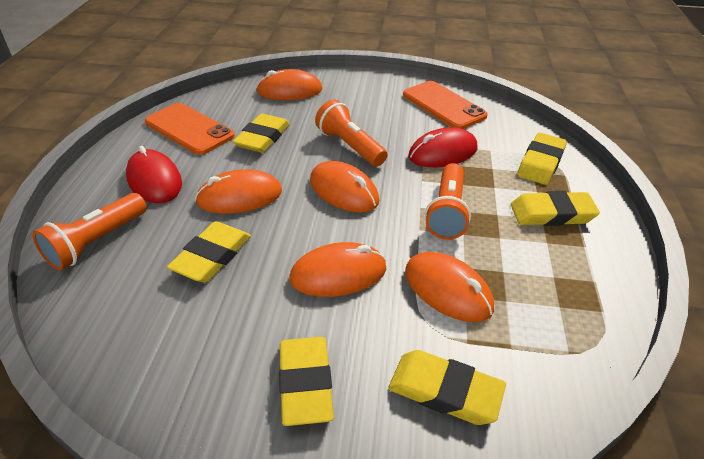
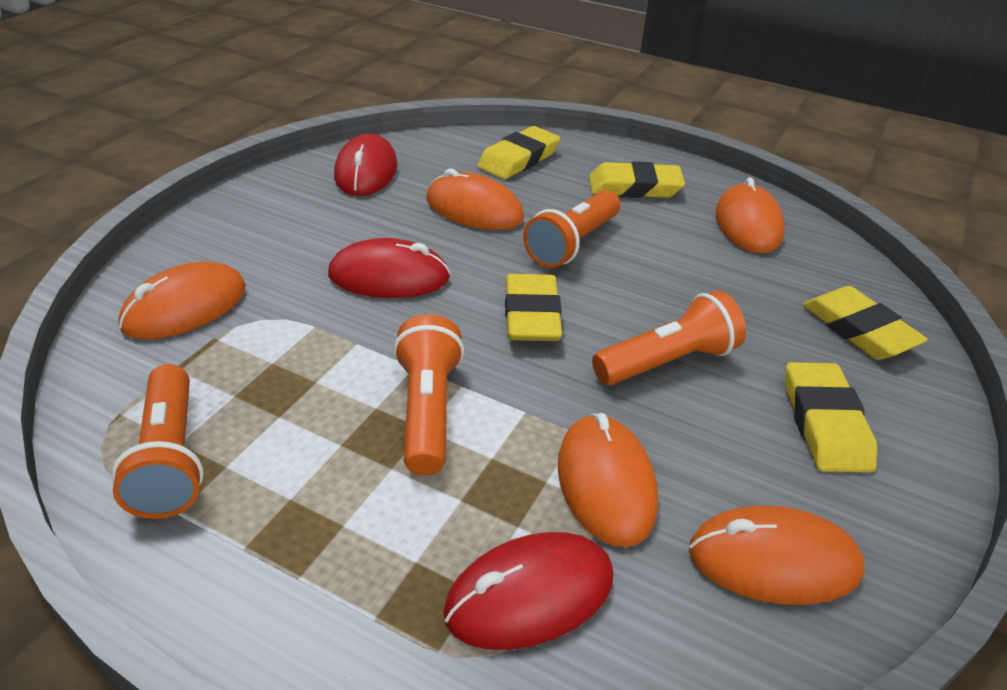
orange flashlight: [33,193,147,271] [315,100,388,167] [425,163,471,240] = 3 -> [112,364,204,519] [393,314,464,475] [523,190,620,268] [592,290,746,386] = 4
orange phone: [145,103,235,155] [403,81,488,129] = 2 -> none = 0
red mouse: [126,146,182,203] [408,127,477,167] = 2 -> [328,238,450,298] [334,133,397,196] [443,532,613,650] = 3
yellow eraser: [167,221,251,282] [233,114,290,153] [279,337,334,426] [388,350,506,425] [511,191,600,226] [517,133,567,185] = 6 -> [477,126,560,179] [505,274,562,341] [589,161,685,198] [785,362,877,472] [802,286,928,360] = 5

